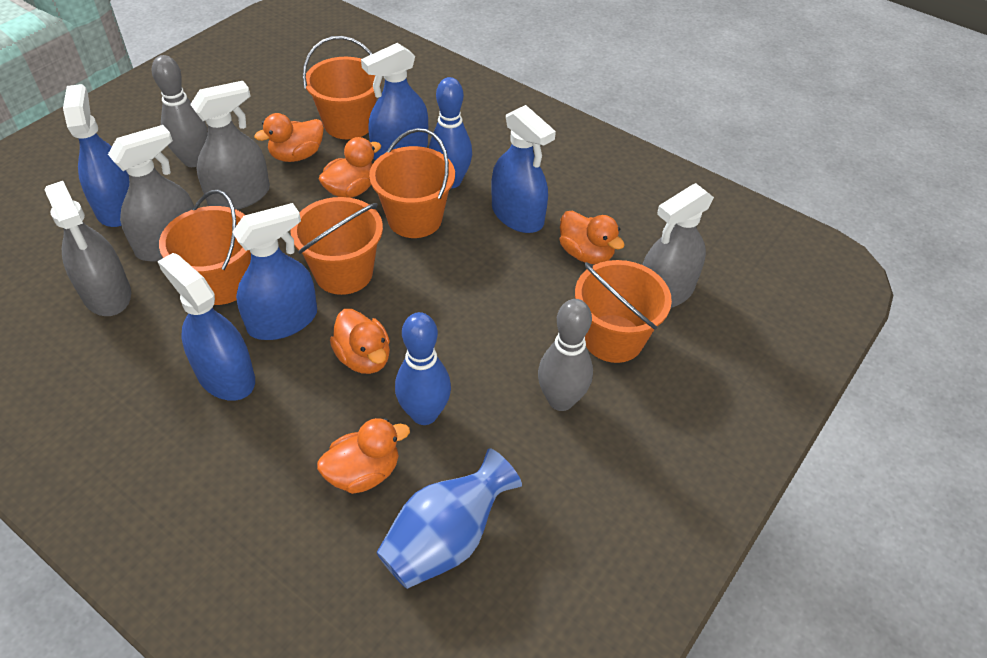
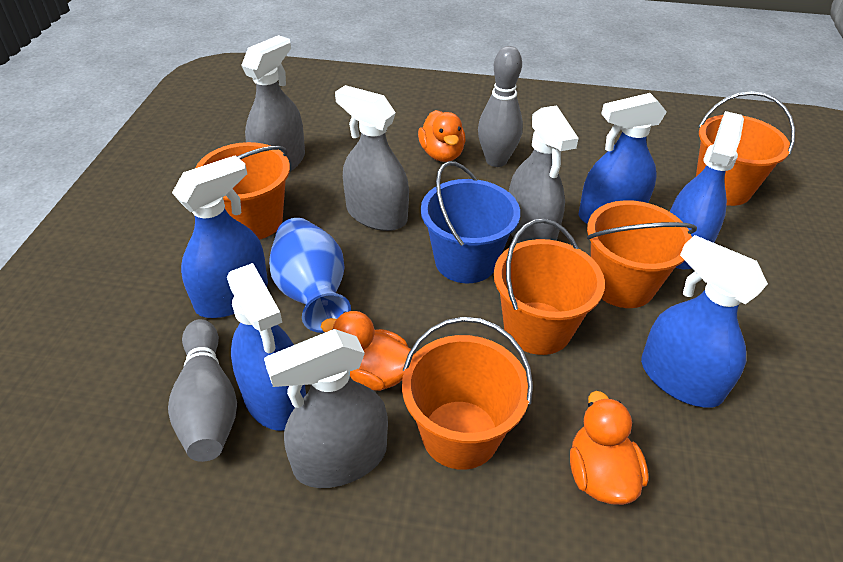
blue bowling pin: [395,312,451,425] [429,77,472,188] = 2 -> none = 0
blue bucket: none = 0 -> [421,161,520,283] = 1
orange duck: [254,113,324,162] [317,418,410,494] [319,137,381,198] [330,309,390,374] [560,211,625,264] = 5 -> [321,311,411,391] [418,110,466,162] [570,391,649,505] = 3

